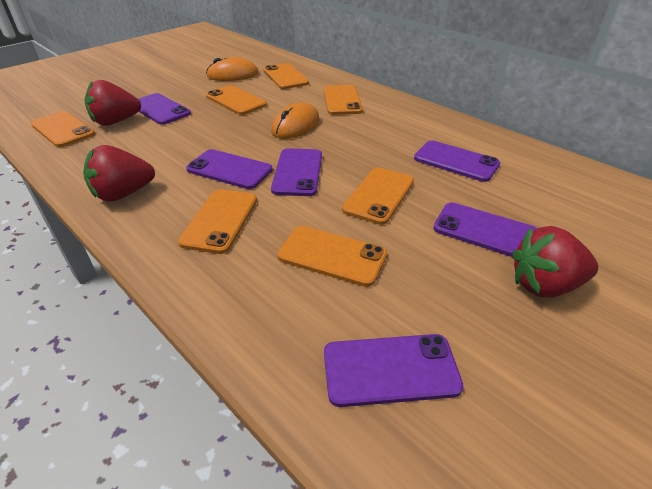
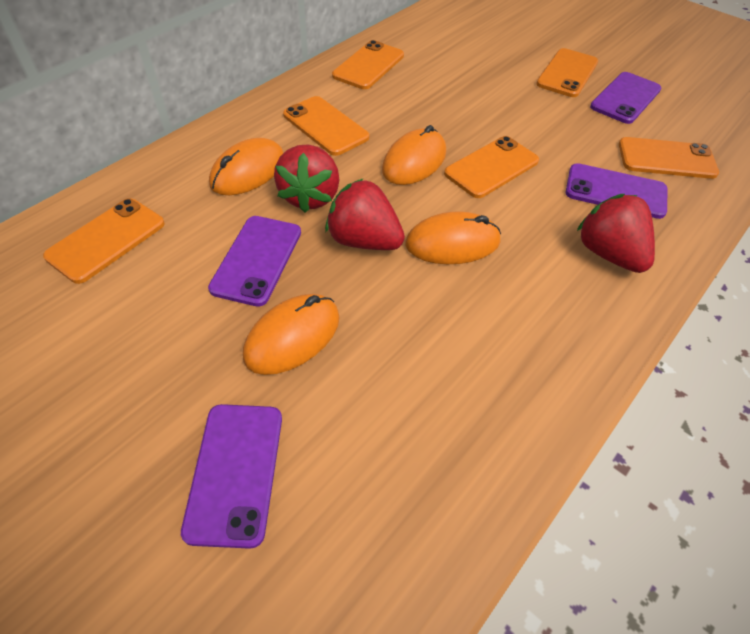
orange mouse: [206,57,259,81] [271,103,319,139] = 2 -> [209,138,283,195] [243,294,340,375] [382,125,446,185] [405,211,501,264] = 4
orange phone: [31,111,95,147] [178,189,257,254] [206,85,267,115] [263,63,309,89] [277,226,387,287] [324,85,363,115] [342,167,414,225] = 7 -> [43,198,165,284] [283,96,369,156] [332,40,404,89] [444,136,539,198] [536,48,598,97] [619,137,719,179] = 6
purple phone: [138,93,191,125] [186,149,273,189] [271,148,322,196] [324,334,464,407] [414,140,500,182] [433,202,538,257] = 6 -> [181,404,282,549] [208,216,301,307] [566,163,668,219] [590,72,661,124] = 4

